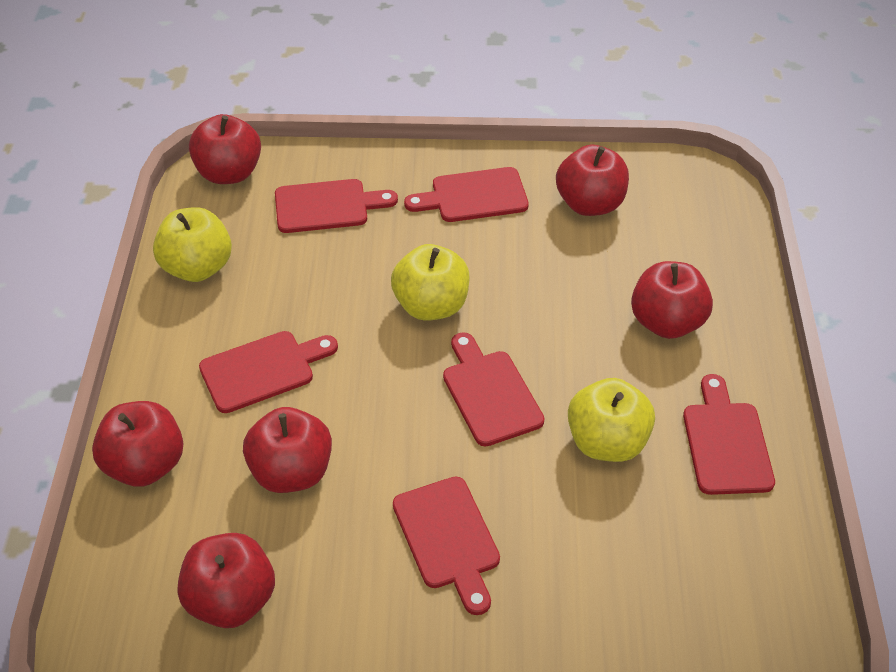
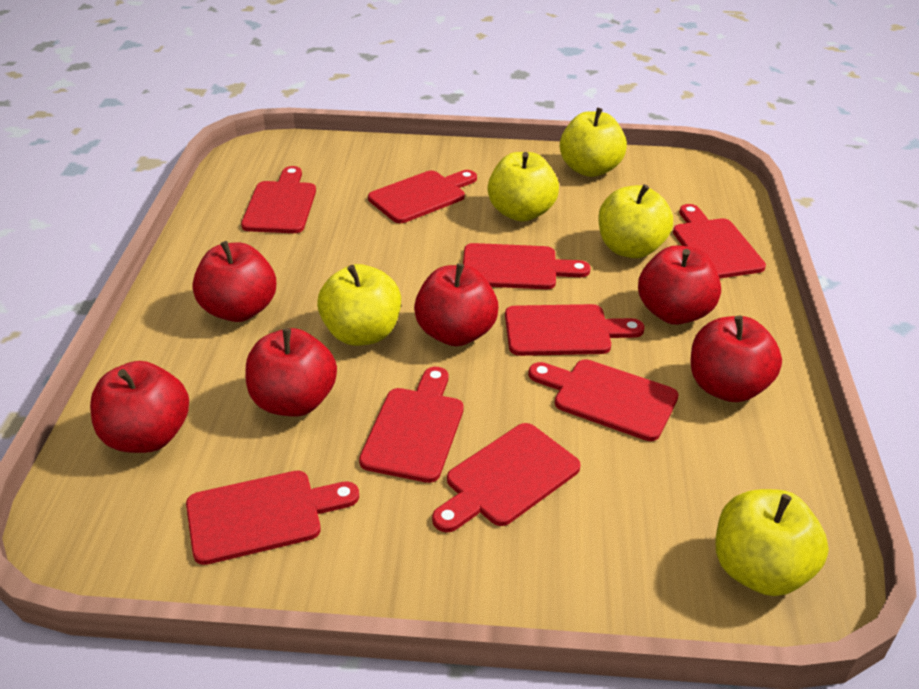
red cutting board: [199,331,338,413] [275,179,398,233] [393,477,500,615] [404,167,529,222] [443,332,545,447] [683,374,775,495] = 6 -> [186,470,359,565] [241,166,316,233] [359,367,464,483] [368,170,477,223] [432,423,581,532] [463,243,591,289] [505,304,644,356] [528,359,679,441] [673,204,766,279] = 9
yellow apple: [153,207,232,282] [391,244,470,321] [568,378,655,462] = 3 -> [317,264,401,346] [488,152,559,222] [560,108,627,177] [598,184,673,258] [715,489,829,596] = 5

